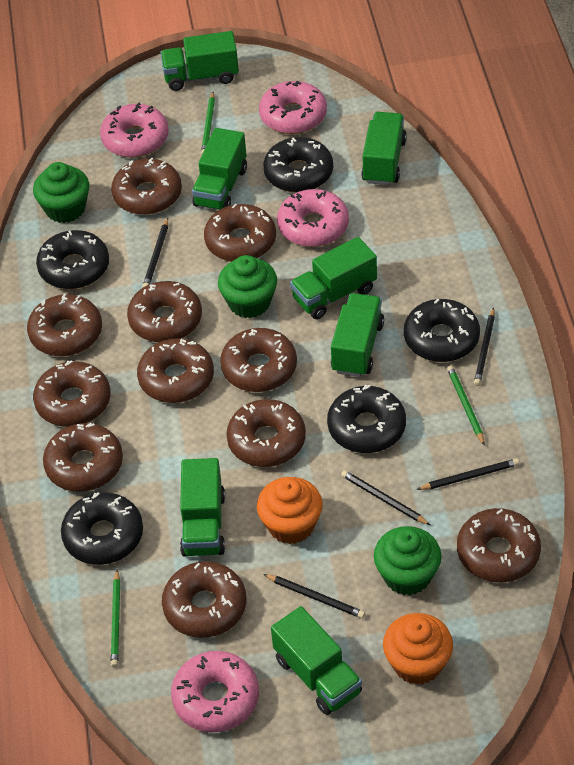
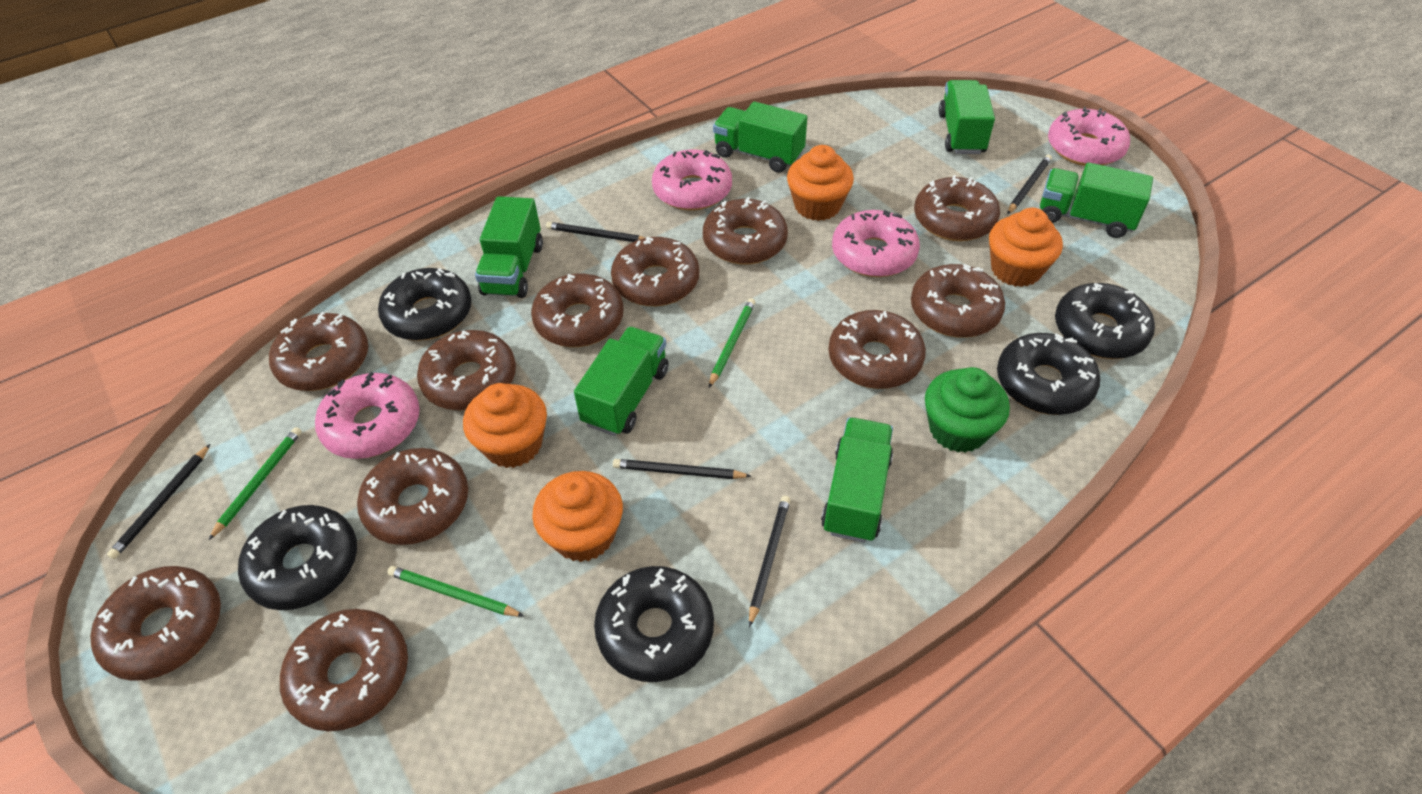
green cupcake: [33,162,89,223] [218,255,277,318] [374,526,442,595] = 3 -> [925,367,1010,453] = 1
green truck: [160,31,239,91] [180,458,225,557] [192,128,247,210] [271,606,362,715] [290,237,377,319] [331,293,384,377] [361,112,407,185] = 7 -> [475,196,543,298] [574,327,669,436] [713,101,807,173] [821,417,893,543] [939,80,995,154] [1040,162,1153,238] = 6
orange cupcake: [257,477,323,544] [383,613,453,685] = 2 -> [463,383,547,468] [532,471,623,562] [787,145,854,221] [989,208,1063,287] = 4

